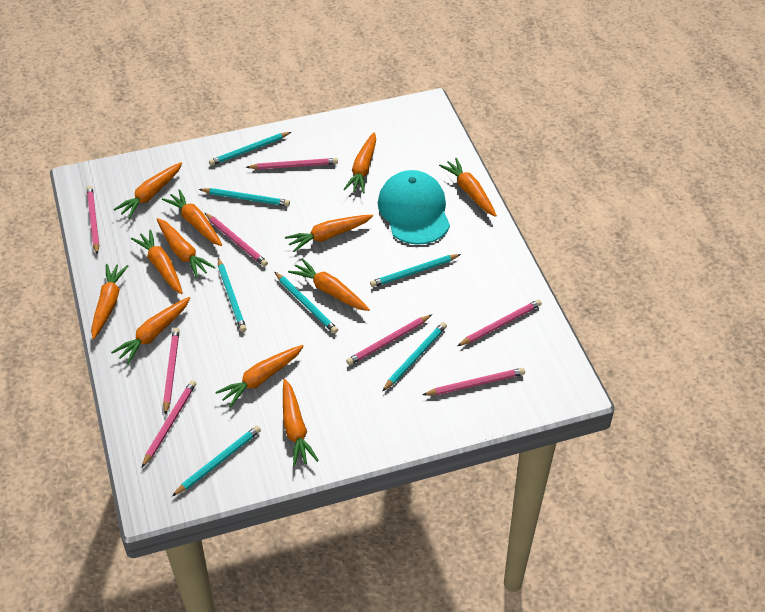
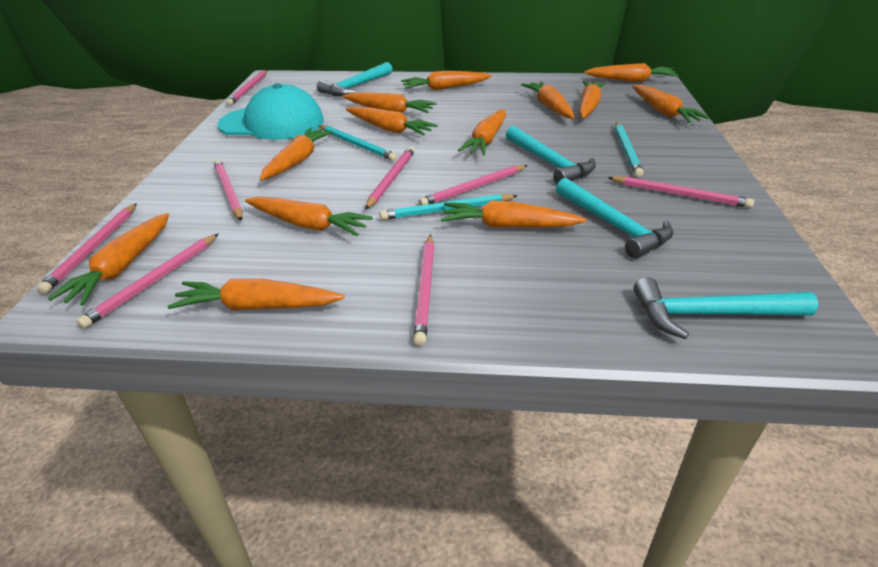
orange carrot: [91,264,128,339] [111,297,190,364] [113,162,182,219] [131,229,183,294] [157,218,216,278] [162,189,222,246] [215,345,304,408] [283,379,319,467] [285,215,373,252] [288,258,370,311] [343,132,376,194] [439,158,497,217] = 12 -> [48,213,169,306] [167,279,345,311] [245,196,373,236] [260,128,333,180] [342,92,437,113] [346,106,438,136] [401,71,492,91] [440,200,587,228] [458,109,506,155] [521,81,575,119] [579,81,606,118] [584,63,678,82] [632,85,710,123] = 13
turquoise hammer: none = 0 -> [317,62,393,96] [506,126,596,184] [556,178,673,259] [633,277,819,339] = 4
turquoise pencil: [172,426,261,496] [199,188,290,206] [209,132,291,166] [218,258,247,332] [275,272,338,334] [370,254,461,287] [382,322,447,391] = 7 -> [318,125,397,161] [380,194,517,220] [615,122,644,177] = 3

